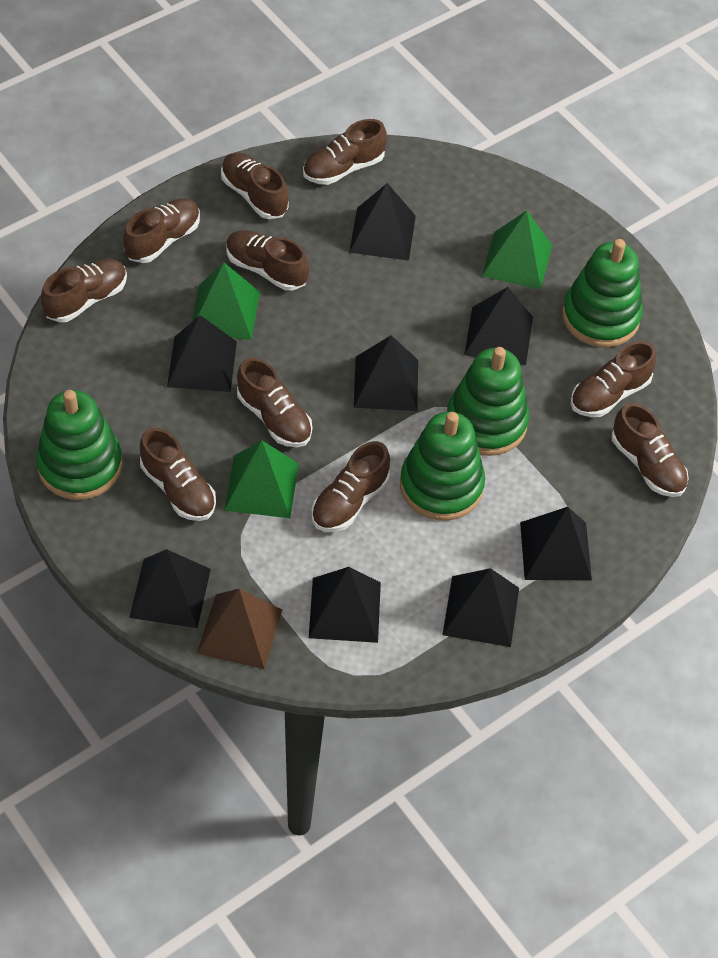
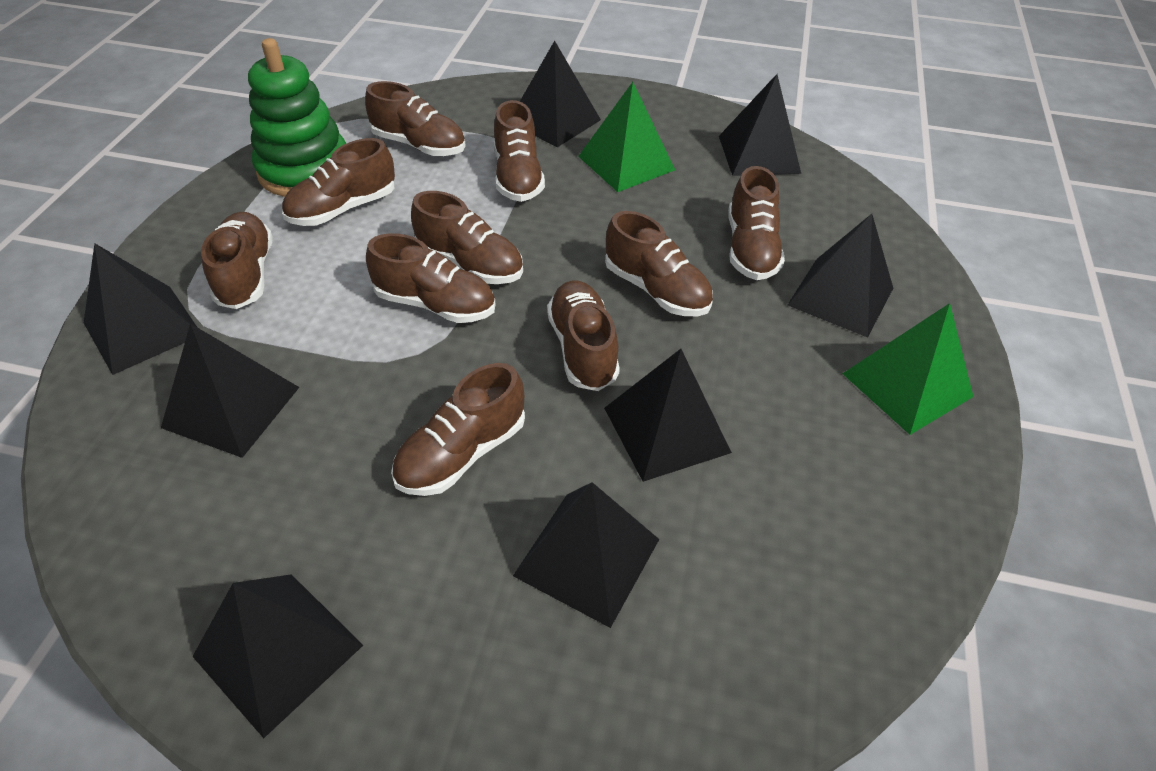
brown pyramid: [197,589,282,669] = 1 -> none = 0
green pyramid: [192,262,260,340] [224,440,299,518] [482,210,552,290] = 3 -> [578,82,675,192] [842,303,973,435] = 2
green stacking toy: [36,390,123,500] [400,412,485,521] [447,347,529,456] [562,239,643,347] = 4 -> [248,38,346,197] = 1

